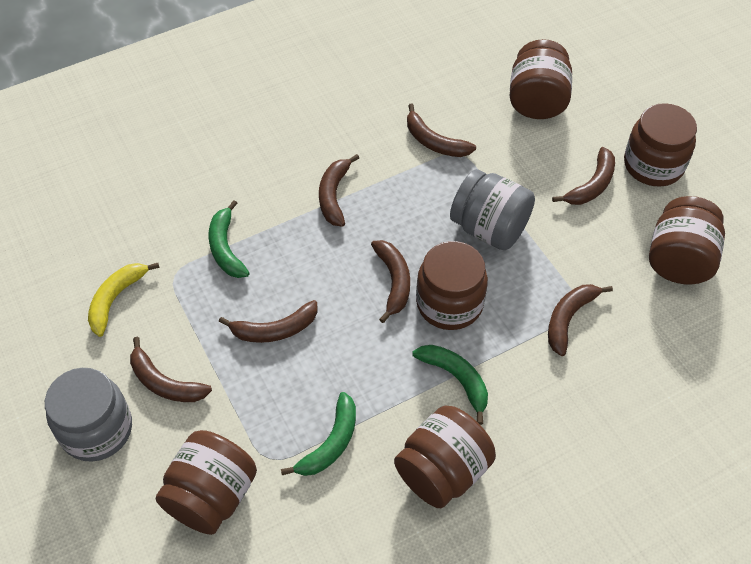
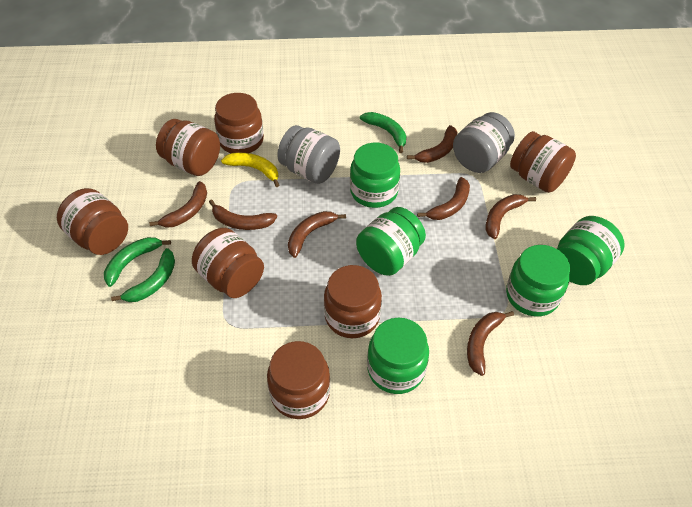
brown jar: [155,430,257,535] [394,406,496,508] [416,241,488,330] [510,39,572,119] [624,103,697,187] [649,196,725,284] = 6 -> [57,188,128,255] [156,119,220,176] [192,228,264,298] [214,93,264,153] [267,341,330,419] [324,265,382,338] [510,131,576,193] = 7
green jar: none = 0 -> [350,143,400,208] [356,207,426,276] [367,318,429,394] [506,245,570,317] [557,216,625,285] = 5

